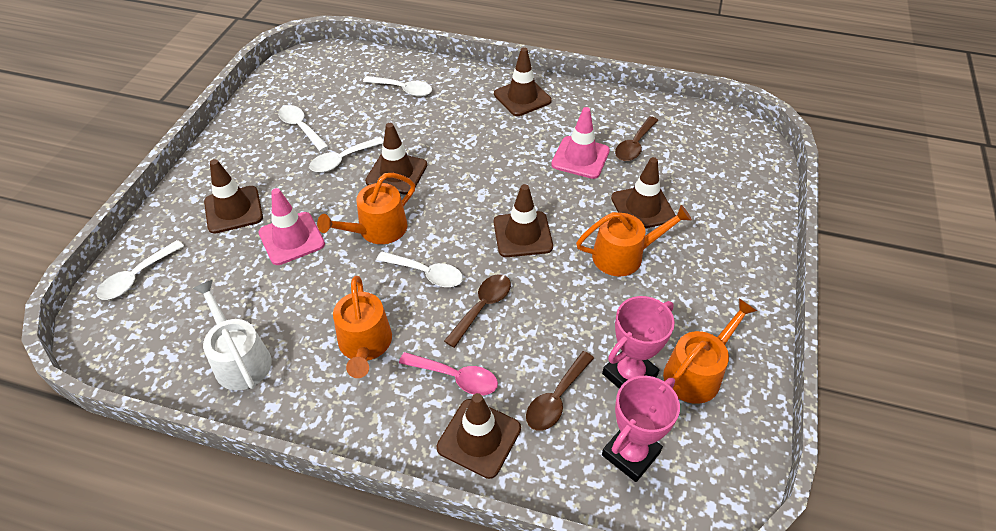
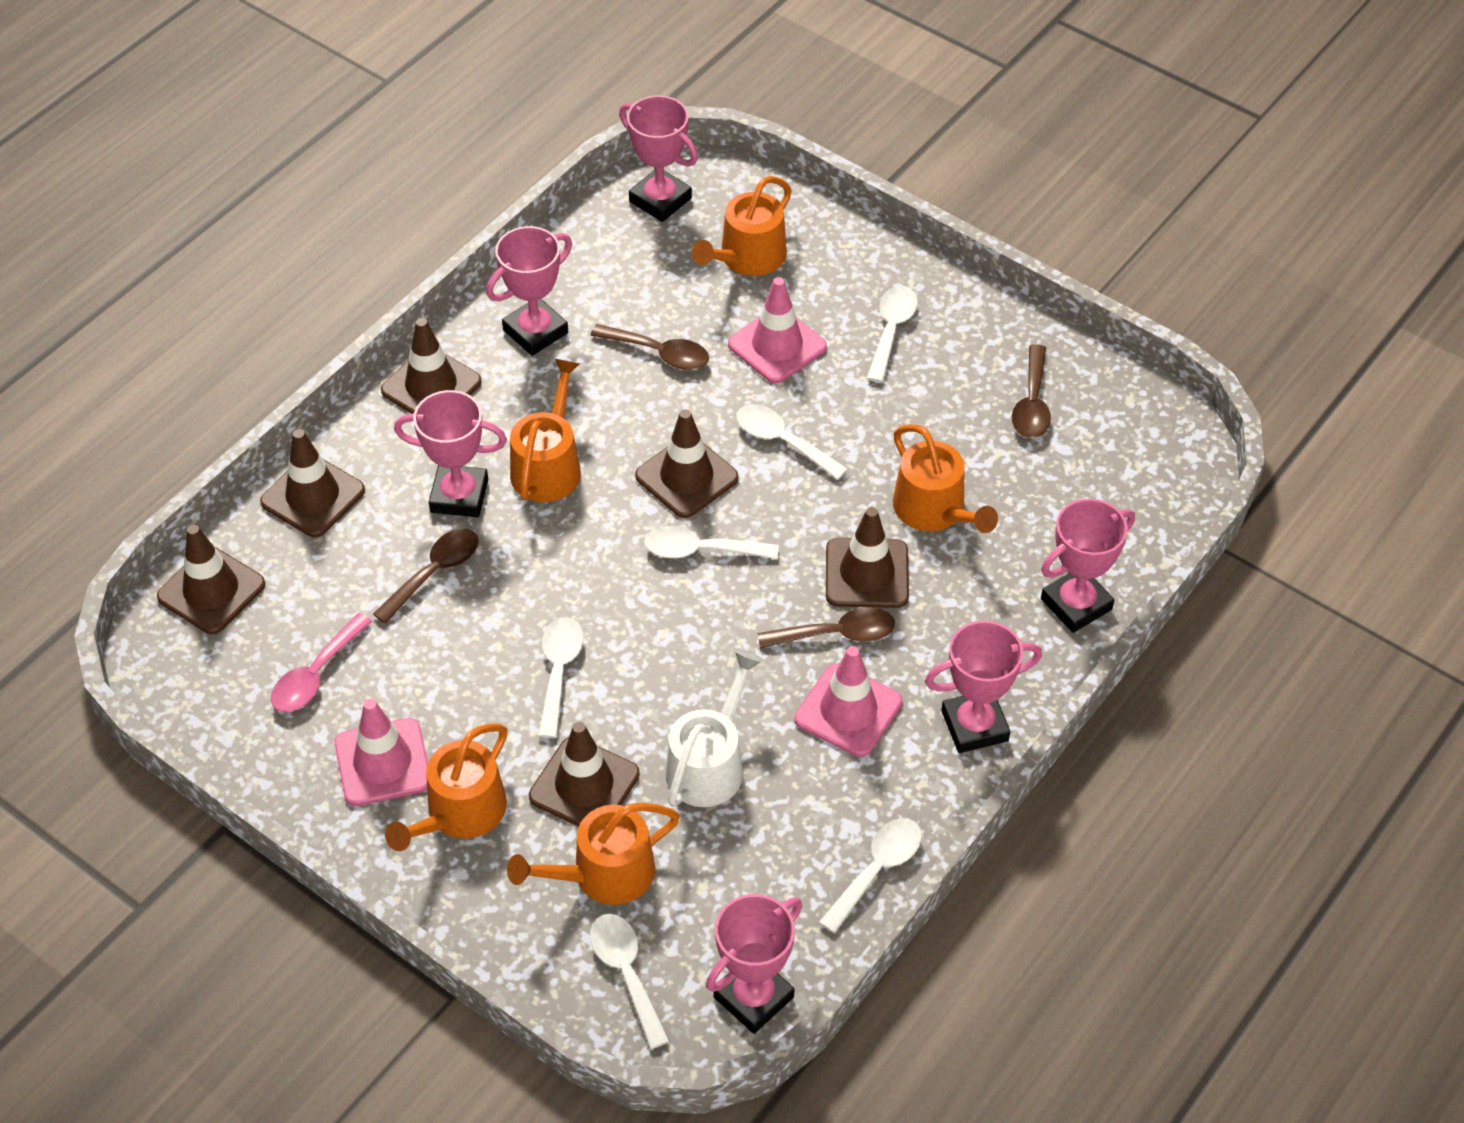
brown spoon: [444,274,511,348] [526,351,594,431] [615,116,658,161] = 3 -> [373,528,479,624] [590,324,709,370] [758,607,895,648] [1012,344,1051,438] = 4
orange watering can: [317,173,415,244] [333,276,392,378] [576,205,692,277] [663,298,757,404] = 4 -> [385,724,508,851] [507,803,680,905] [510,359,581,502] [692,176,792,276] [893,424,998,533] = 5
pink traffic cone: [258,188,325,265] [551,107,610,179] = 2 -> [334,699,428,806] [728,277,827,384] [795,646,903,757] = 3
pink trophy: [602,296,675,389] [602,376,680,482] = 2 -> [394,390,507,517] [486,226,572,356] [619,95,698,222] [706,894,802,1034] [925,621,1042,753] [1041,499,1135,633] = 6
white spoon: [97,240,184,300] [278,105,329,152] [309,137,384,172] [363,76,432,96] [376,251,463,287] = 5 -> [538,617,584,738] [590,914,670,1049] [644,526,779,559] [736,404,848,480] [819,818,922,933] [867,286,918,383] = 6

